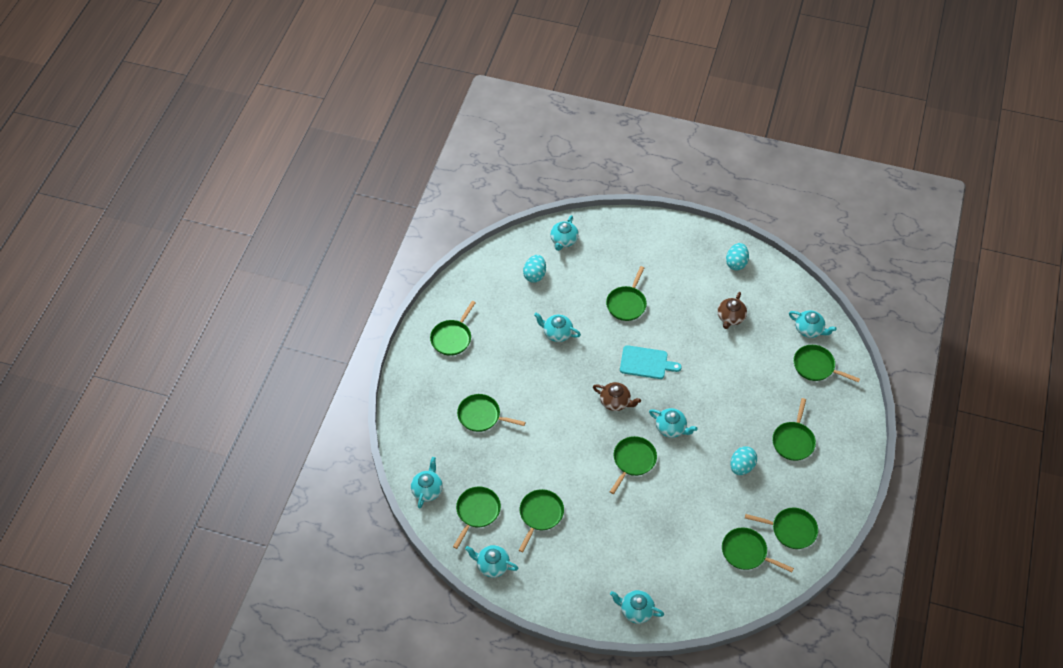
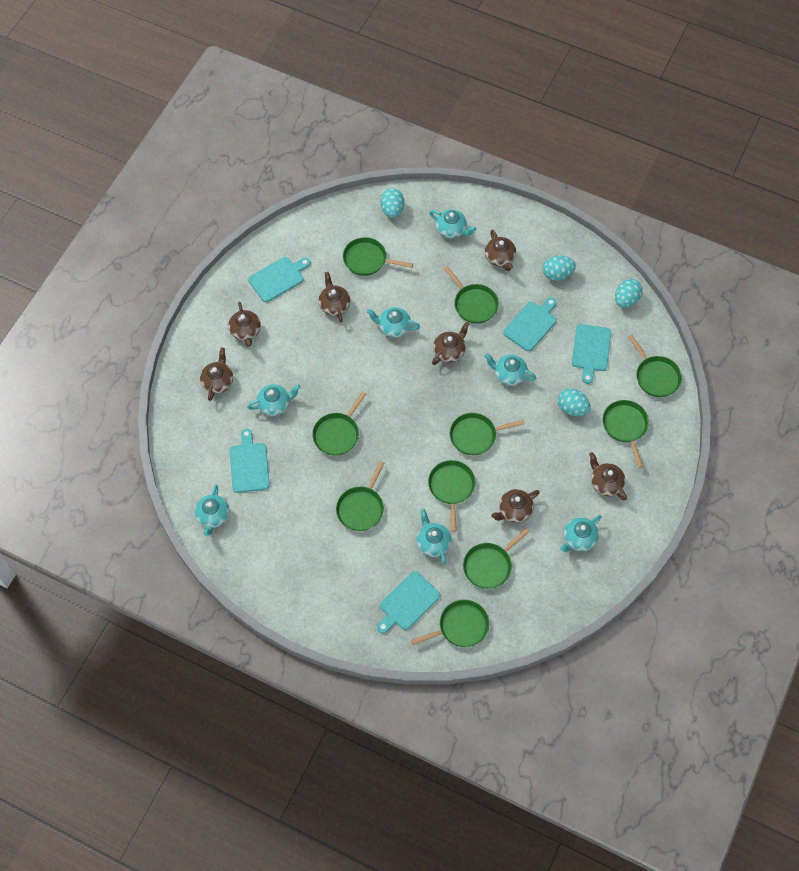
brown teapot: [593,382,641,411] [718,292,747,329] = 2 -> [200,347,233,401] [228,302,261,346] [318,272,351,322] [432,322,469,365] [485,230,516,271] [491,489,540,523] [589,452,627,501] = 7
turquoise cutting board: [620,345,682,379] = 1 -> [230,429,270,493] [248,257,311,302] [377,571,440,634] [503,297,557,351] [572,324,611,384] = 5
turquoise egg: [523,255,546,283] [726,243,749,271] [730,446,757,475] = 3 -> [380,188,404,218] [543,256,576,281] [558,389,591,416] [615,279,643,308] = 4

